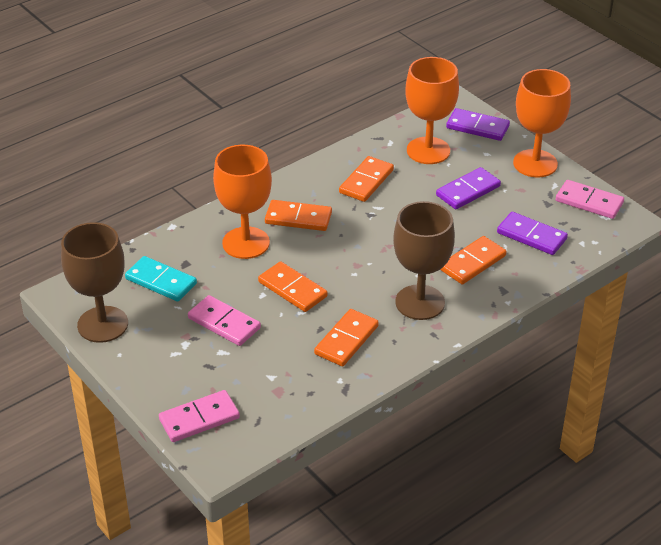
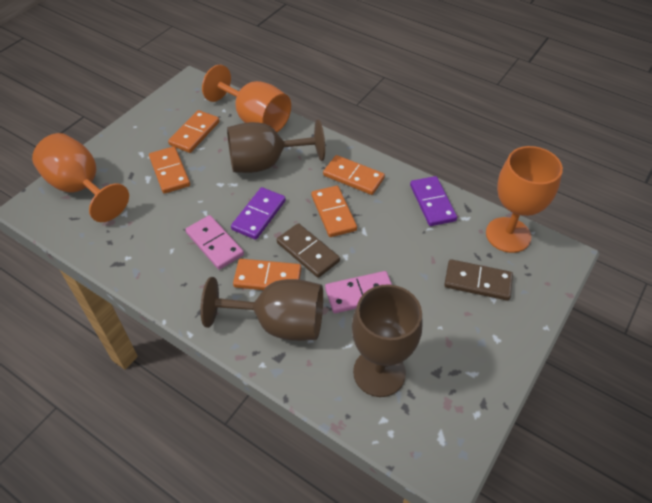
brown domino: none = 0 -> [277,223,340,278] [444,259,513,301] = 2
brown goblet: [61,222,128,343] [393,201,455,320] = 2 -> [201,277,323,341] [227,119,325,173] [352,284,423,397] = 3
pink domino: [159,390,240,442] [188,295,261,346] [556,180,624,219] = 3 -> [185,215,244,270] [325,271,392,313] = 2
purple domino: [436,167,501,209] [446,108,510,141] [497,212,568,255] = 3 -> [231,187,286,240] [410,176,457,226] = 2
turquoise domino: [125,256,197,302] = 1 -> none = 0

